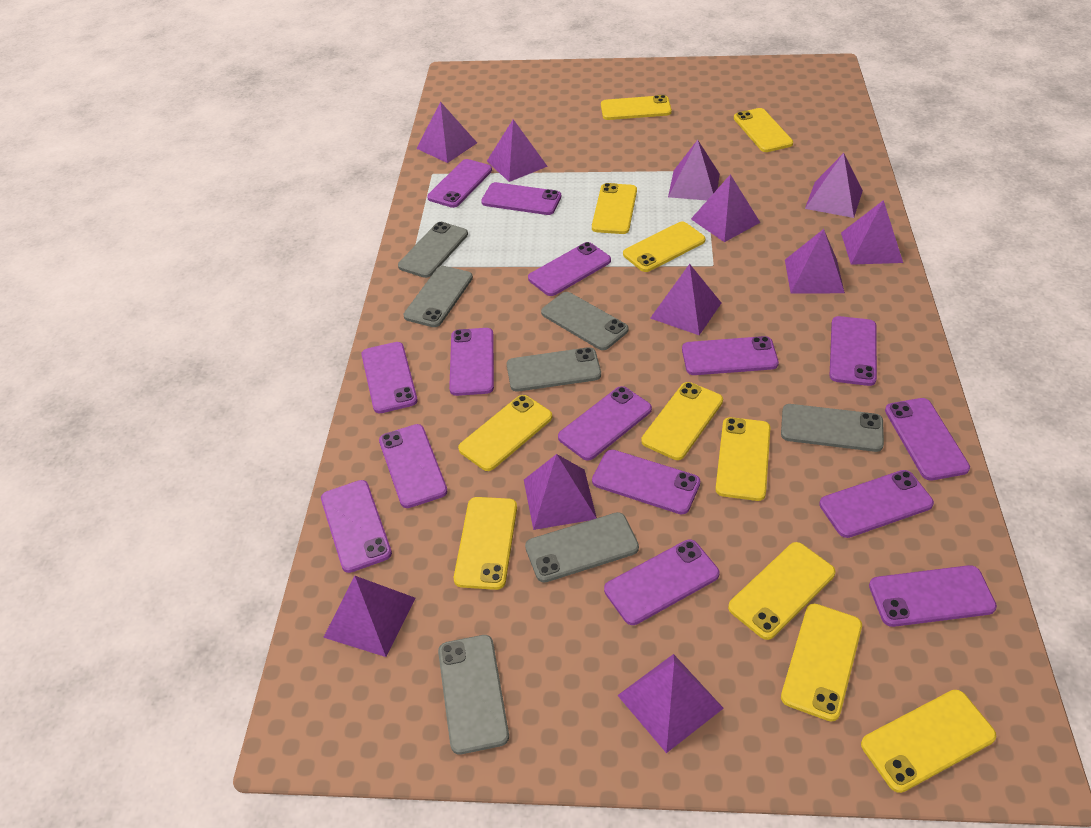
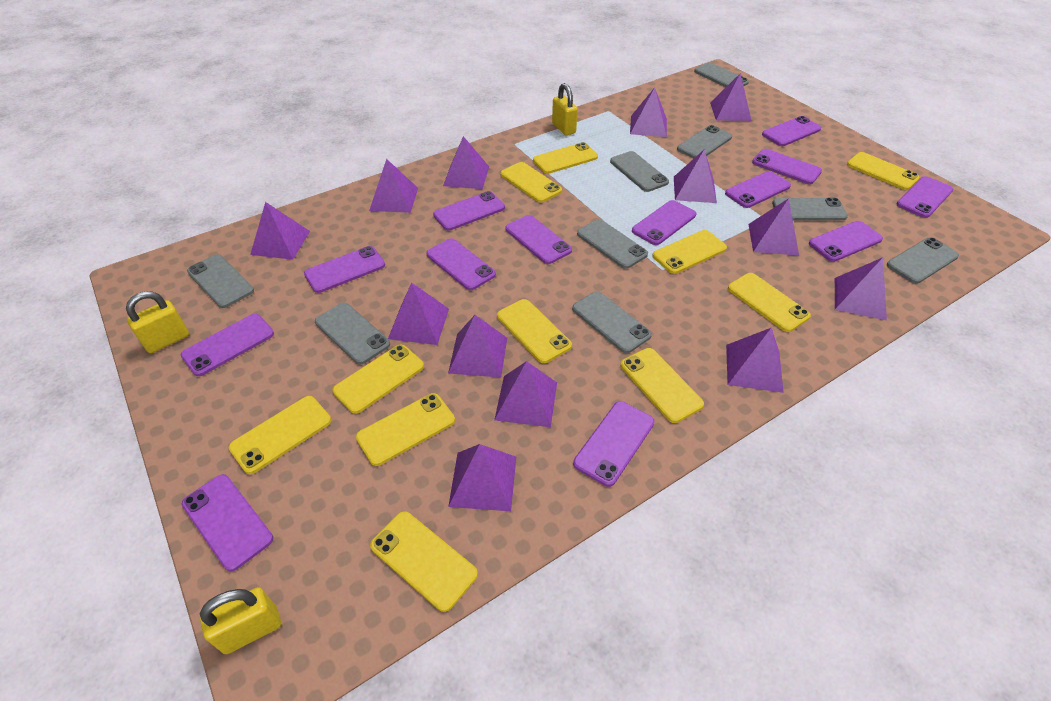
grey phone: [398,222,468,278] [404,266,473,327] [438,635,509,754] [507,347,601,392] [525,512,639,582] [541,292,629,350] [781,404,884,452] = 7 -> [187,254,254,308] [315,303,390,364] [572,291,652,353] [577,219,648,269] [610,151,669,192] [677,125,732,158] [694,62,749,87] [772,198,848,221] [887,237,959,284] = 9
purple phone: [321,480,392,573] [361,342,418,413] [379,424,448,508] [427,159,492,208] [449,328,494,396] [481,182,561,215] [528,242,611,296] [558,386,652,460] [592,450,700,514] [604,539,720,625] [682,336,779,375] [819,470,934,538] [830,316,877,386] [869,565,997,627] [885,398,970,480] = 15 -> [181,314,274,376] [182,474,273,572] [304,246,385,293] [426,238,496,290] [433,191,505,231] [505,215,572,264] [573,401,654,487] [632,200,696,245] [725,171,791,208] [752,149,822,184] [762,116,821,146] [809,221,883,262] [897,176,953,218] = 13
purple pyramid: [323,576,415,657] [416,102,477,163] [487,119,548,182] [524,454,597,530] [617,654,724,753] [650,264,721,335] [668,140,720,200] [691,174,760,242] [785,229,845,294] [805,153,863,218] [841,200,903,265] = 11 -> [250,202,310,260] [369,159,418,213] [388,282,449,345] [443,136,489,189] [448,315,507,378] [448,444,516,511] [494,361,557,427] [630,87,667,137] [674,149,717,203] [710,73,752,121] [726,327,784,393] [749,198,799,256] [835,257,887,320] = 13
yellow padlock: none = 0 -> [126,291,189,353] [200,587,281,654] [552,83,578,135] = 3

